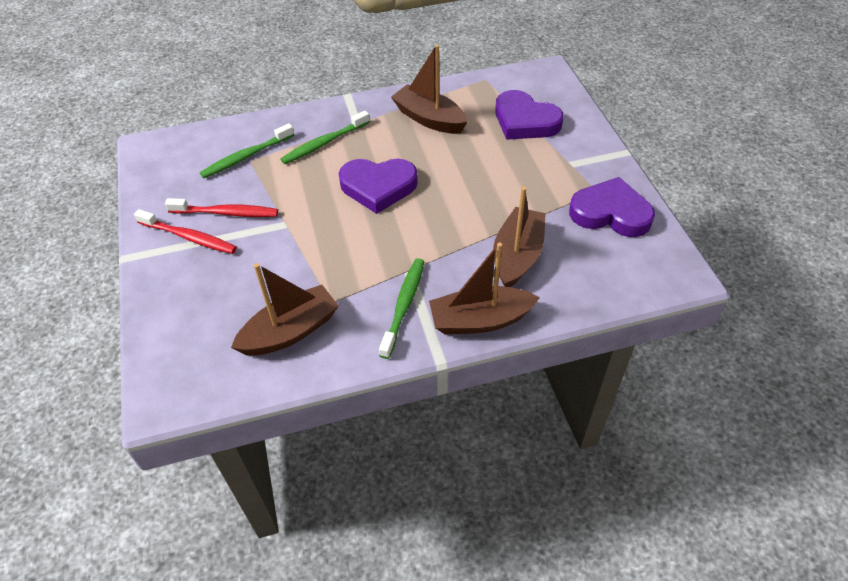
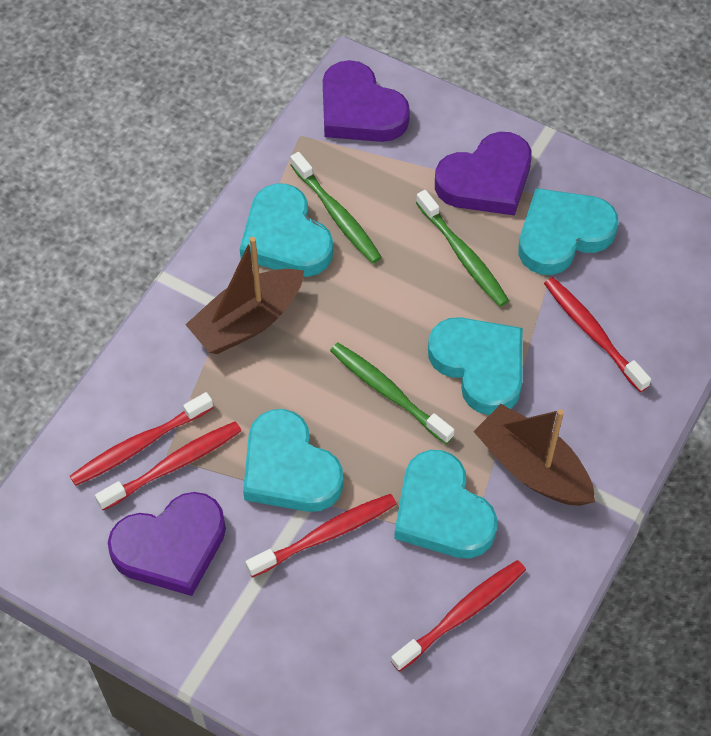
brown boat: [231,263,339,356] [391,45,468,134] [429,242,540,334] [493,187,546,287] = 4 -> [185,237,304,354] [473,404,595,506] = 2
red toothbrush: [134,209,237,254] [165,198,278,217] = 2 -> [70,392,213,486] [95,421,241,510] [246,494,397,577] [391,560,526,672] [544,277,651,392] = 5
turquoise heart: none = 0 -> [240,183,333,277] [243,409,343,512] [394,450,497,559] [428,317,523,415] [519,188,618,275] = 5

